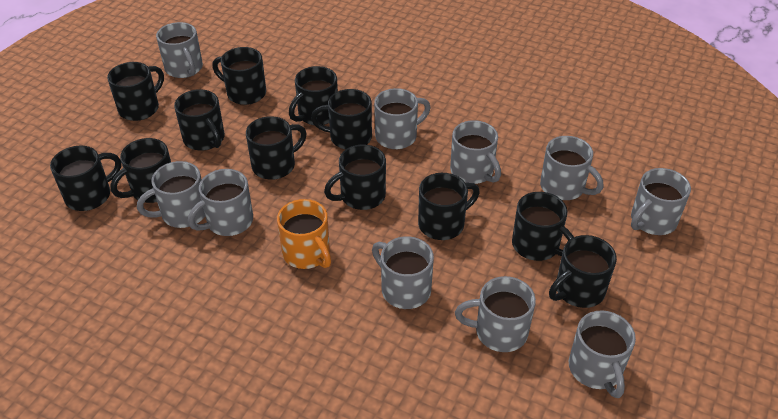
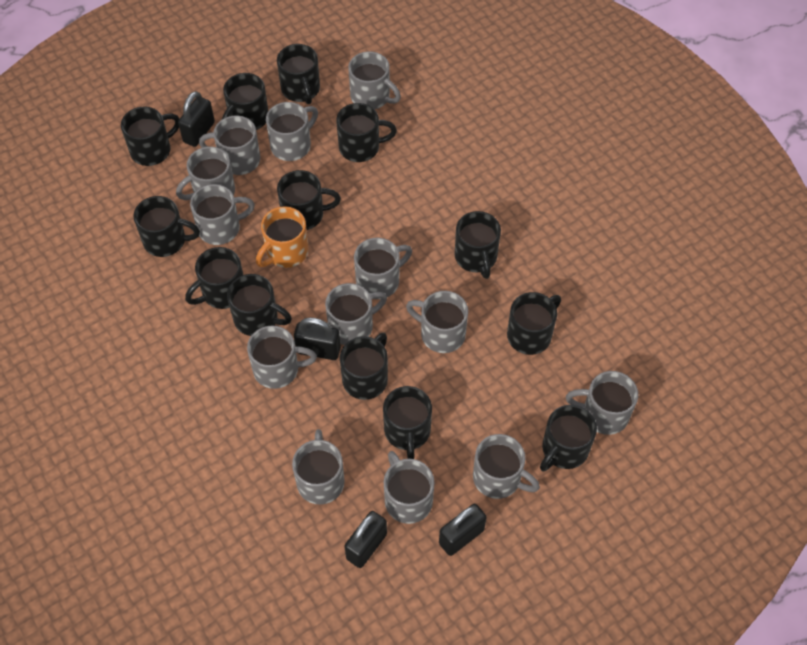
black mug: [50,146,121,211] [107,62,164,121] [111,138,171,203] [174,89,225,151] [212,47,266,105] [246,116,307,180] [289,66,338,125] [311,89,372,149] [324,144,386,210] [418,173,480,240] [512,192,574,261] [549,235,617,308] = 12 -> [121,107,180,166] [133,196,200,257] [185,247,243,309] [222,73,268,130] [227,274,292,336] [277,44,320,104] [277,170,341,230] [336,103,397,162] [340,332,388,400] [383,386,432,459] [455,211,501,279] [507,292,561,355] [540,405,597,471] = 13
black padlock: none = 0 -> [178,91,215,147] [294,317,341,360] [344,511,387,568] [439,504,487,556] = 4
grey mug: [137,161,205,228] [156,22,203,78] [188,169,253,236] [372,236,434,309] [374,88,431,149] [450,120,501,184] [455,276,536,352] [540,136,603,200] [569,310,636,398] [631,168,691,235] = 10 -> [176,146,235,200] [190,184,255,245] [199,116,260,175] [247,326,317,389] [266,102,318,161] [292,429,345,505] [325,283,387,345] [348,51,401,109] [354,238,412,299] [384,451,434,524] [406,291,468,353] [473,434,540,499] [566,371,638,435] = 13

